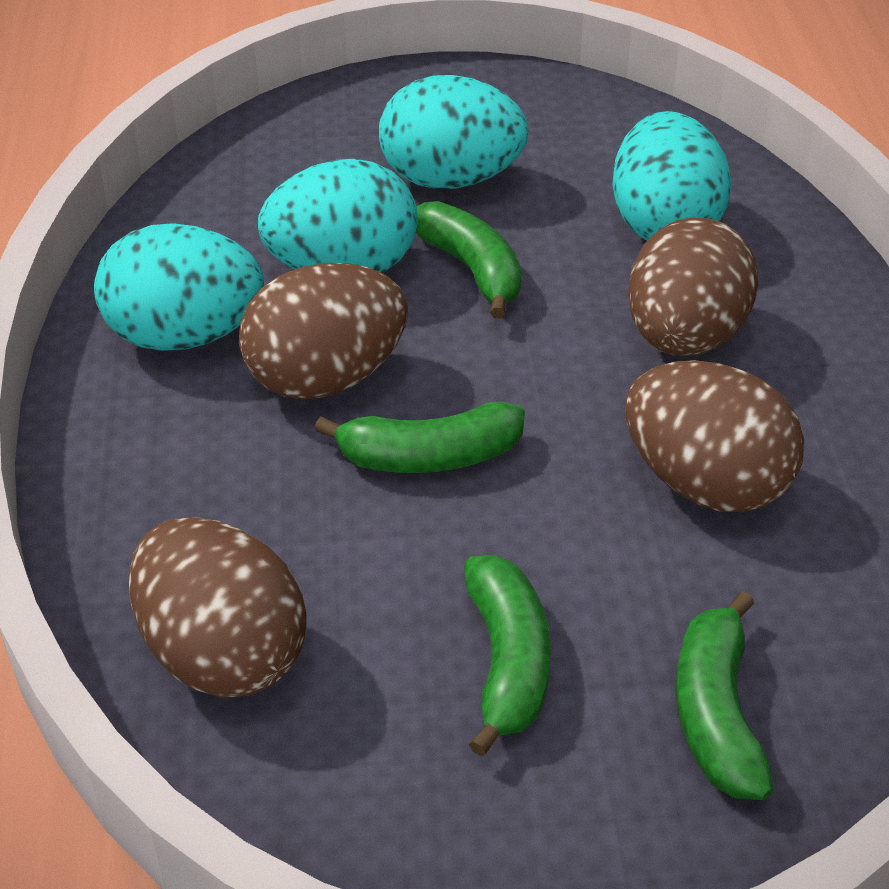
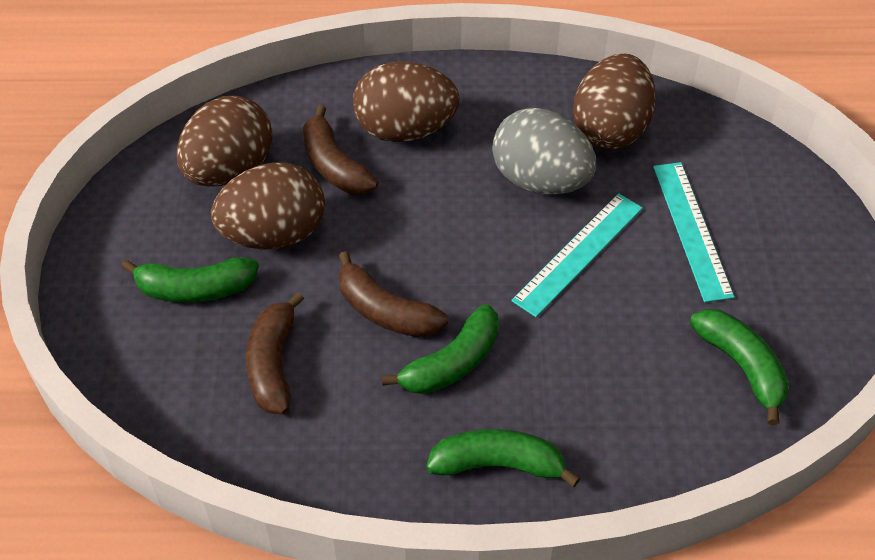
brown banana: none = 0 -> [246,292,304,415] [303,105,378,195] [339,251,448,337] = 3
grey egg: none = 0 -> [492,108,596,194] = 1
turquoise egg: [94,223,264,351] [258,159,418,273] [379,75,529,189] [612,111,731,241] = 4 -> none = 0
turquoise ruler: none = 0 -> [511,193,643,317] [653,162,734,302] = 2

